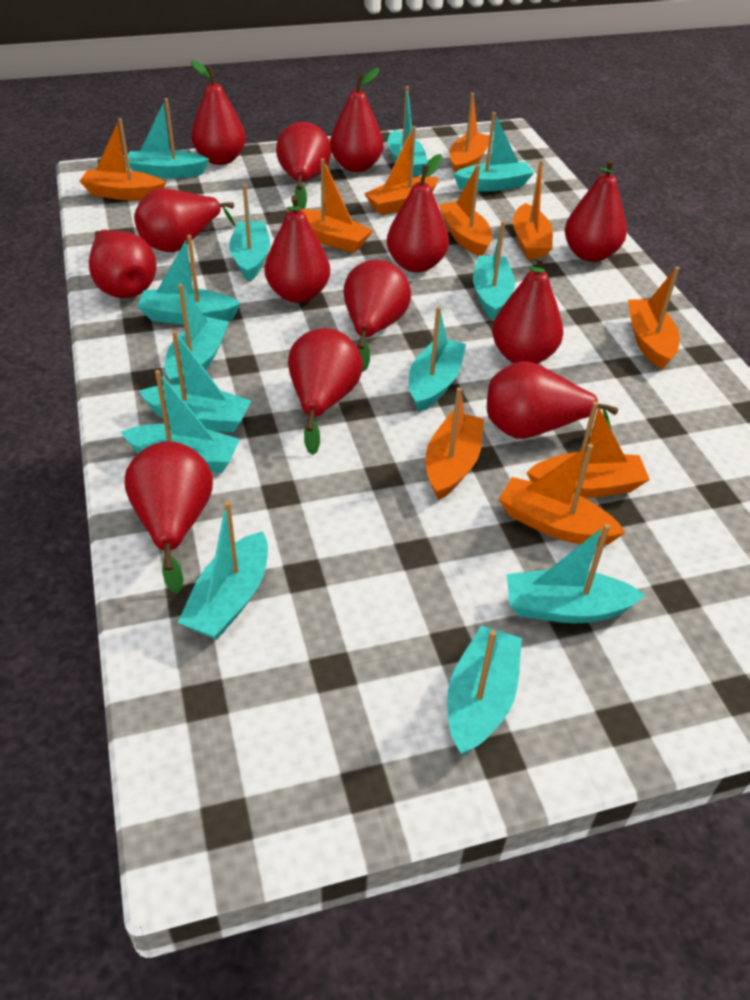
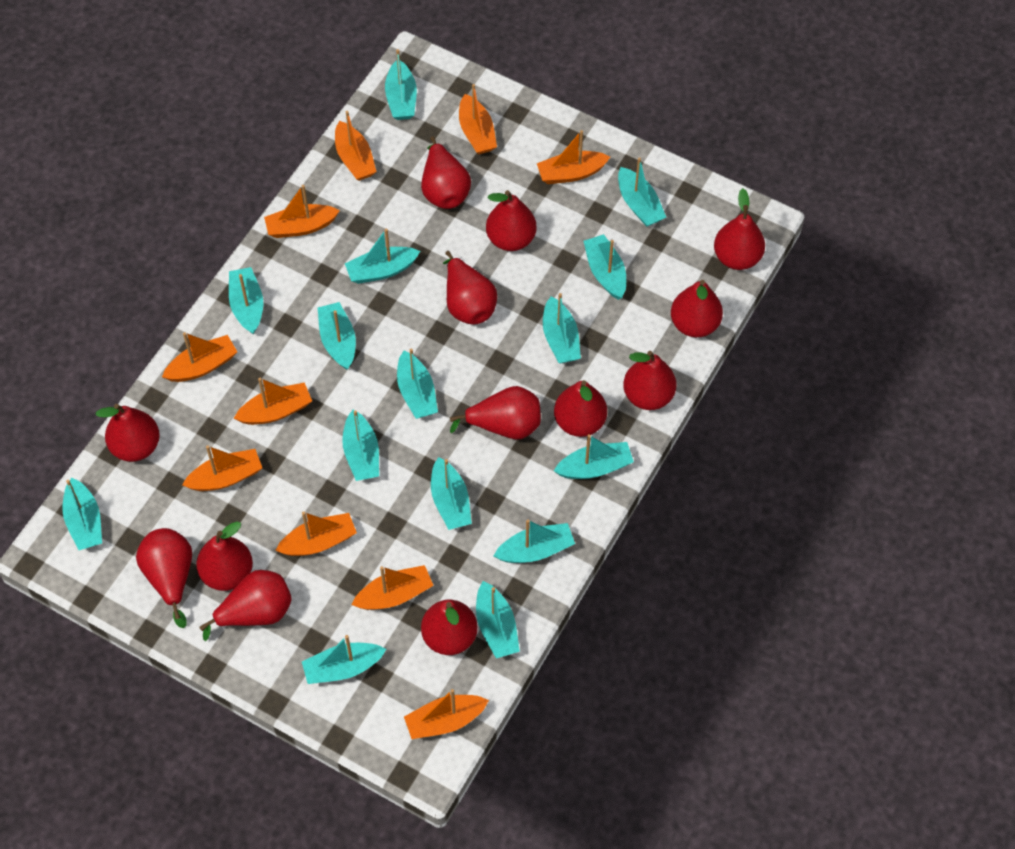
turquoise boat: [121,370,240,473] [125,98,209,179] [137,235,241,325] [139,330,251,433] [165,284,229,385] [178,501,268,640] [229,184,270,282] [387,86,428,176] [409,306,466,412] [447,626,522,756] [453,112,534,192] [473,221,515,320] [507,524,645,623] = 13 -> [62,477,102,550] [229,267,263,334] [302,635,386,684] [318,302,356,370] [342,410,379,481] [345,229,420,284] [385,49,417,120] [397,348,438,419] [431,457,472,530] [476,581,520,658] [494,520,575,563] [543,293,581,363] [554,434,634,479] [584,234,626,300] [618,157,666,227] = 15

